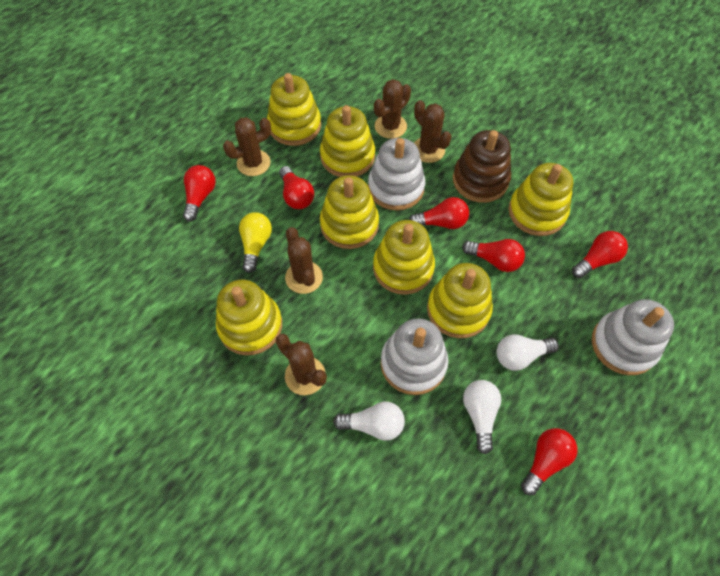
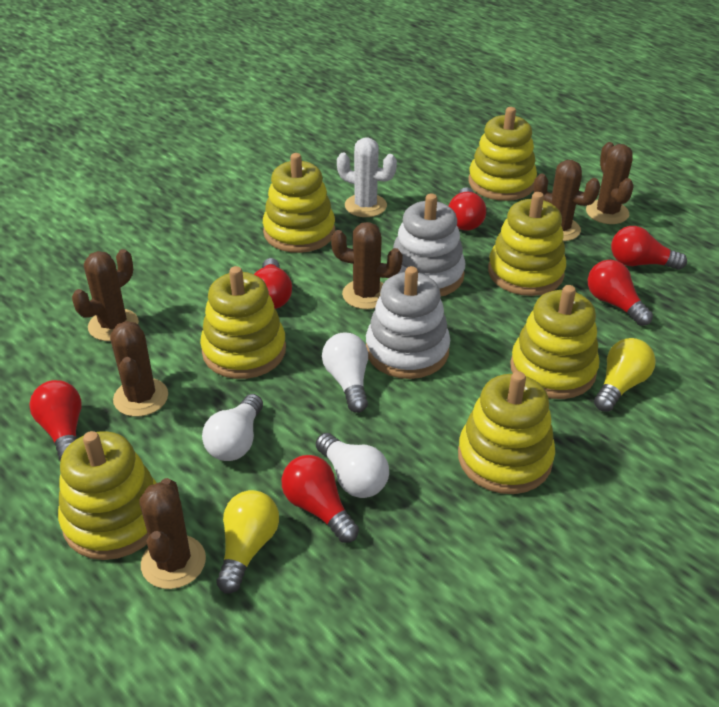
brown cactus: [223,117,271,176] [276,334,327,395] [285,227,323,294] [374,79,411,139] [414,100,452,163] = 5 -> [72,249,139,341] [110,321,168,417] [139,478,206,589] [331,222,403,309] [533,160,600,241] [586,142,634,224] = 6
brown stacking toy: [453,130,511,203] = 1 -> none = 0
white cactus: none = 0 -> [337,138,397,217] = 1
white stacking toy: [368,138,425,211] [381,319,448,395] [592,299,674,375] = 3 -> [366,266,450,379] [393,194,465,296] = 2
yellow light bulb: [239,212,272,273] = 1 -> [217,490,279,593] [594,338,656,412] = 2

